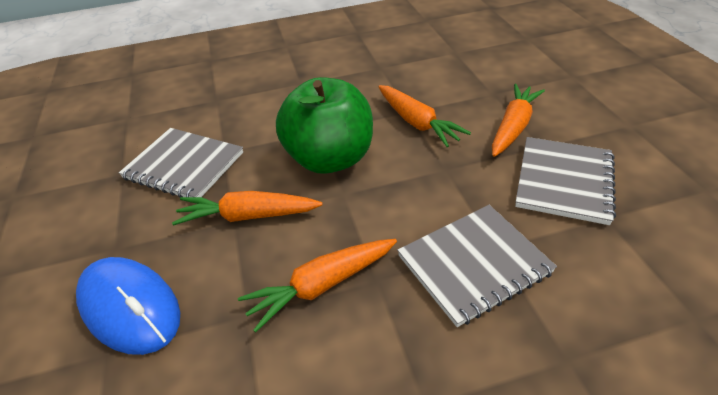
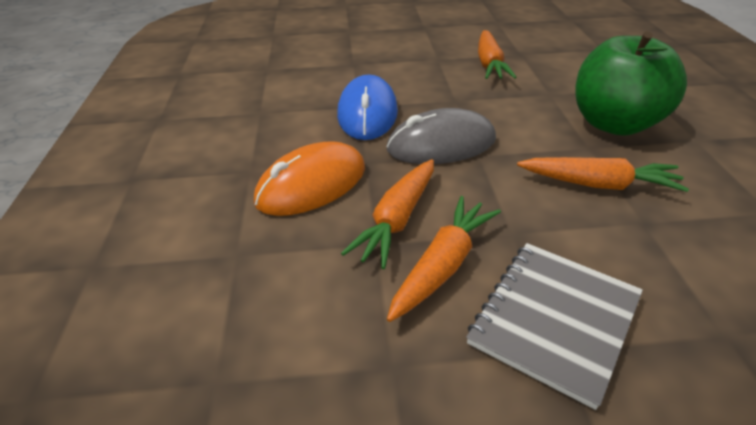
grey mouse: none = 0 -> [386,108,496,164] = 1
grey notebook: [119,128,243,198] [397,205,557,327] [515,137,616,225] = 3 -> [466,243,643,410] = 1
orange mouse: none = 0 -> [254,141,365,216] = 1

